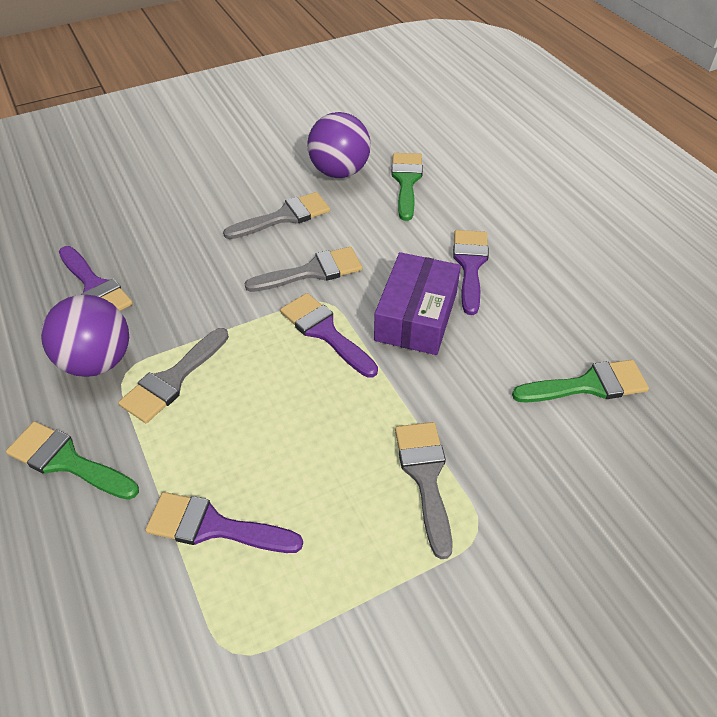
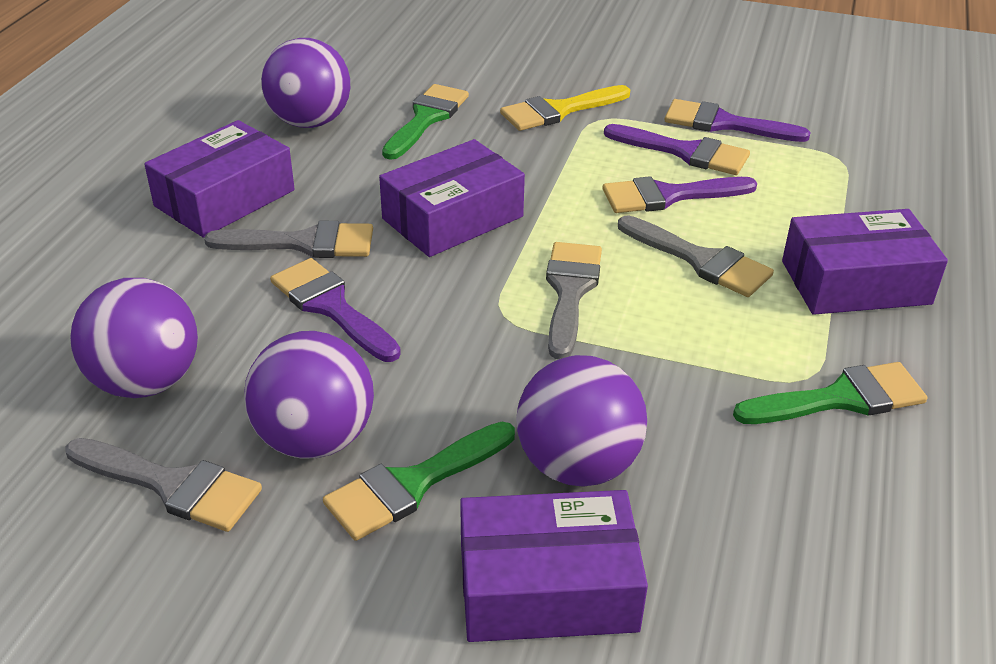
purple ball: [41,294,129,377] [307,112,371,178] = 2 -> [70,278,198,398] [244,331,374,458] [261,38,350,128] [516,355,647,486] = 4
purple box: [374,252,461,355] = 1 -> [144,120,295,238] [379,139,525,257] [460,490,648,642] [782,209,948,315] = 4
yellow brush: none = 0 -> [500,85,630,131] = 1

